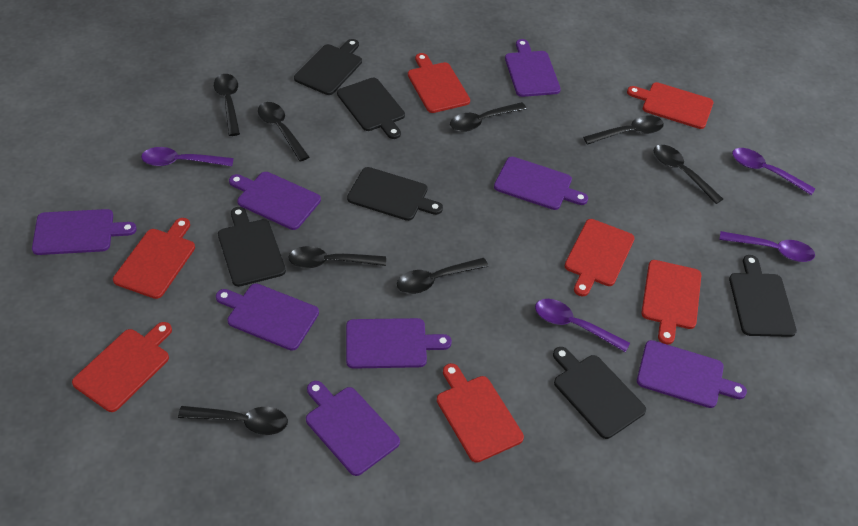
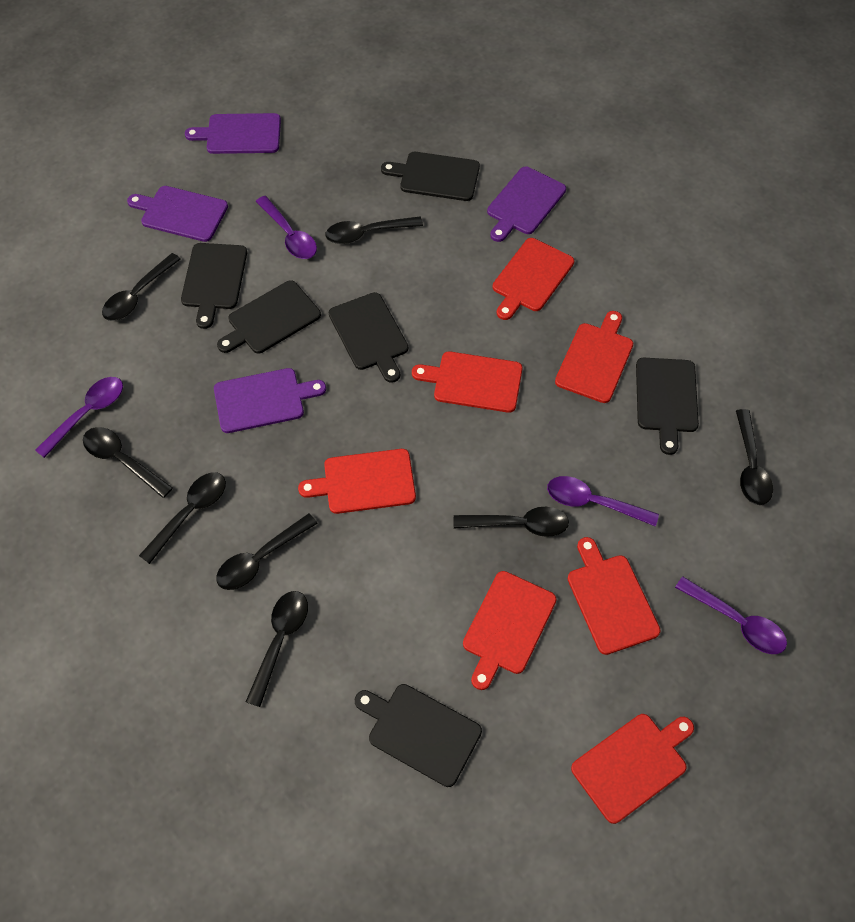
purple cutting board: [32,209,137,255] [216,283,319,351] [229,172,321,230] [306,381,400,476] [346,318,452,369] [494,157,588,210] [505,39,561,97] [637,340,747,408] = 8 -> [127,186,228,242] [185,113,281,154] [214,368,326,433] [487,167,566,242] = 4

